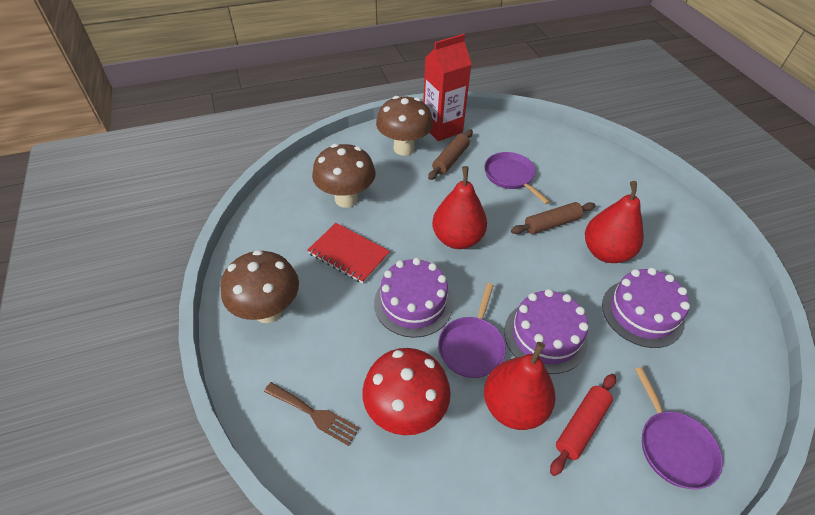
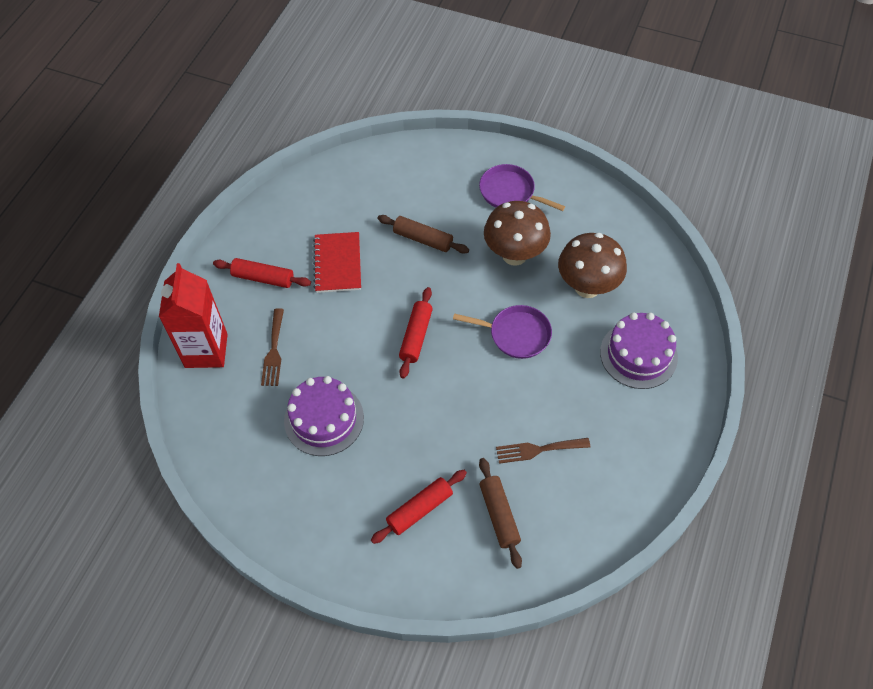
brown fork: [264,382,360,446] = 1 -> [261,308,284,386] [496,438,590,464] = 2
brown mushroom: [221,250,299,323] [312,144,376,208] [376,96,433,156] = 3 -> [484,201,551,266] [558,233,627,298] = 2
purple cake: [374,258,453,338] [504,289,589,374] [602,268,690,348] = 3 -> [284,376,364,456] [600,312,678,389] = 2
purple pan: [438,283,506,378] [484,152,550,204] [635,367,723,489] = 3 -> [453,305,552,359] [479,164,565,211] = 2
red mushroom: [362,348,451,435] = 1 -> none = 0
red pear: [432,166,487,249] [484,342,556,430] [585,181,644,263] = 3 -> none = 0
red rolling pin: [550,374,616,476] = 1 -> [213,258,311,288] [371,470,467,544] [399,287,433,379] = 3

